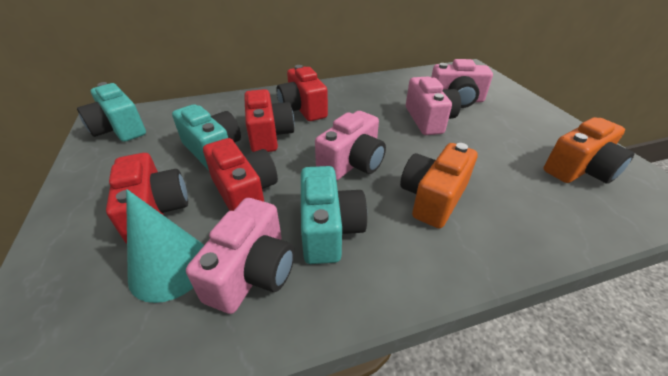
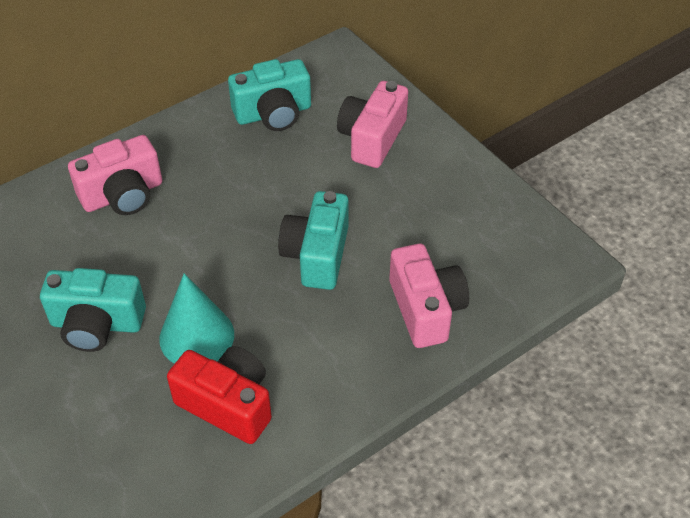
orange camera: [400,143,478,228] [543,117,634,184] = 2 -> none = 0
pink camera: [186,198,295,314] [315,111,386,181] [406,77,461,135] [431,59,493,108] = 4 -> [68,135,162,215] [337,81,408,168] [389,244,469,348] = 3
red camera: [106,153,188,244] [203,138,278,211] [244,89,294,152] [277,65,328,121] = 4 -> [167,346,272,444] = 1

